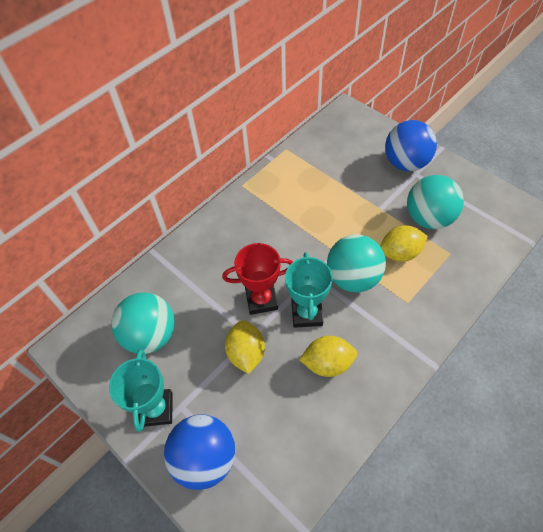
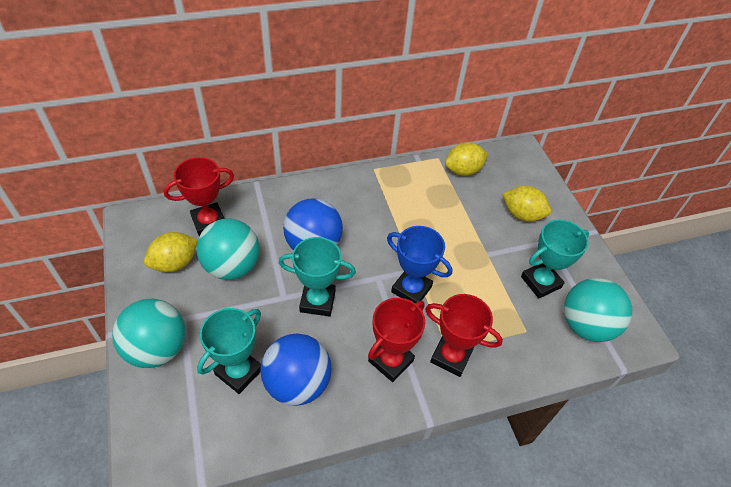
blue trophy: none = 0 -> [387,226,452,303] = 1
red trophy: [222,243,293,315] = 1 -> [164,157,234,236] [368,298,425,382] [425,294,503,377] = 3
turquoise trophy: [109,350,173,432] [285,252,333,328] = 2 -> [197,308,261,394] [279,237,356,317] [521,219,589,298] = 3

